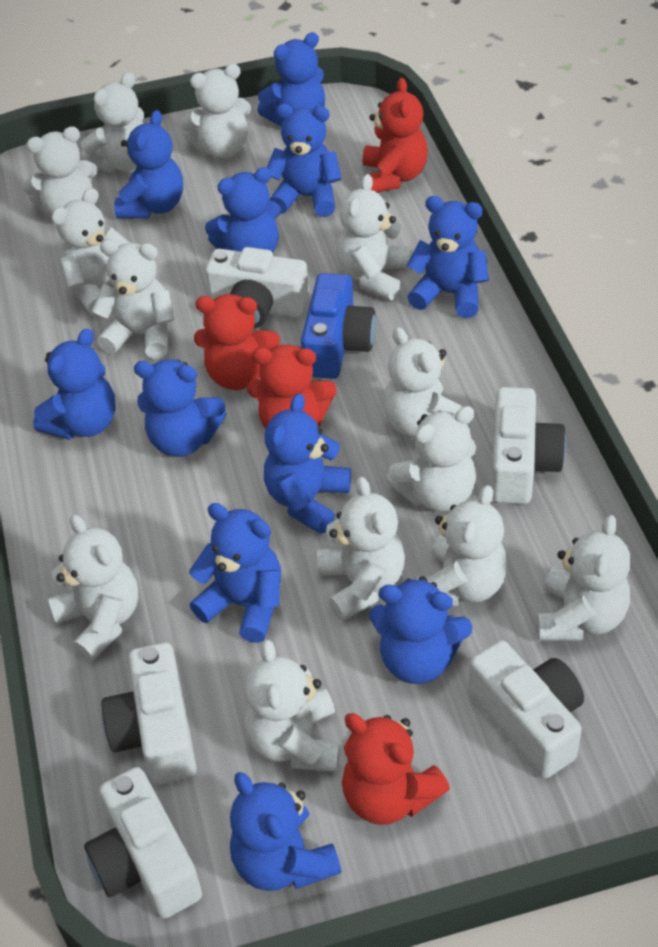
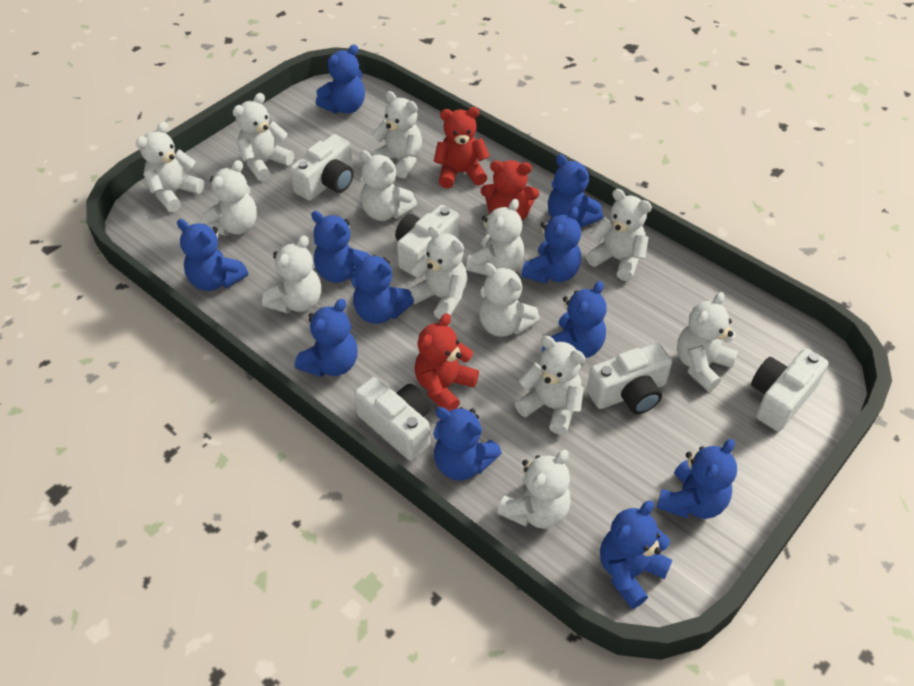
blue camera: [301,273,376,379] = 1 -> none = 0
red teddy bear: [194,294,280,390] [247,345,337,429] [342,713,450,825] [362,78,428,193] = 4 -> [414,313,479,411] [433,107,490,188] [481,160,539,221] = 3

